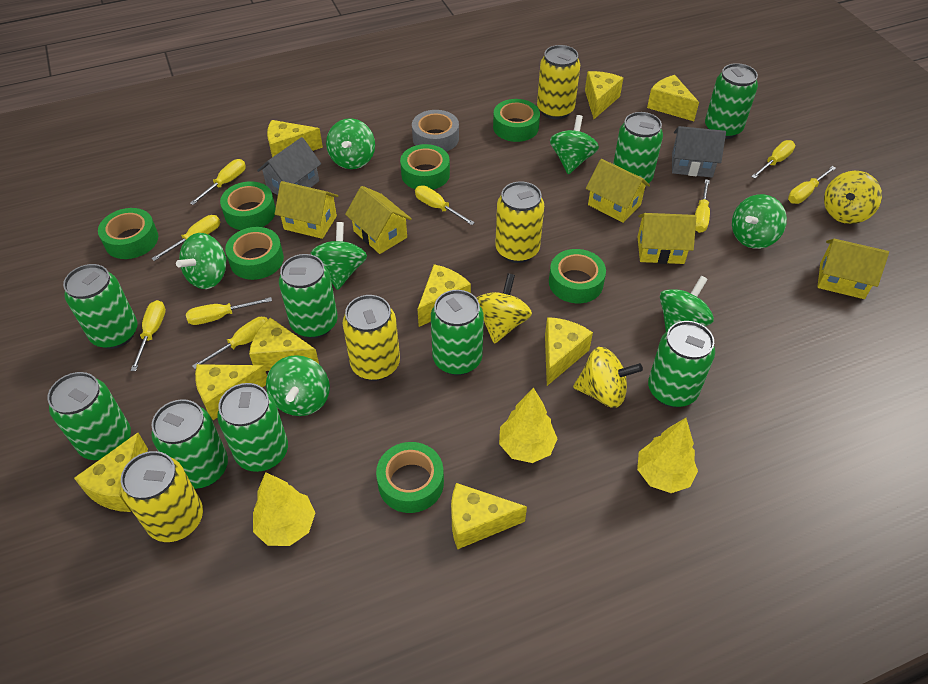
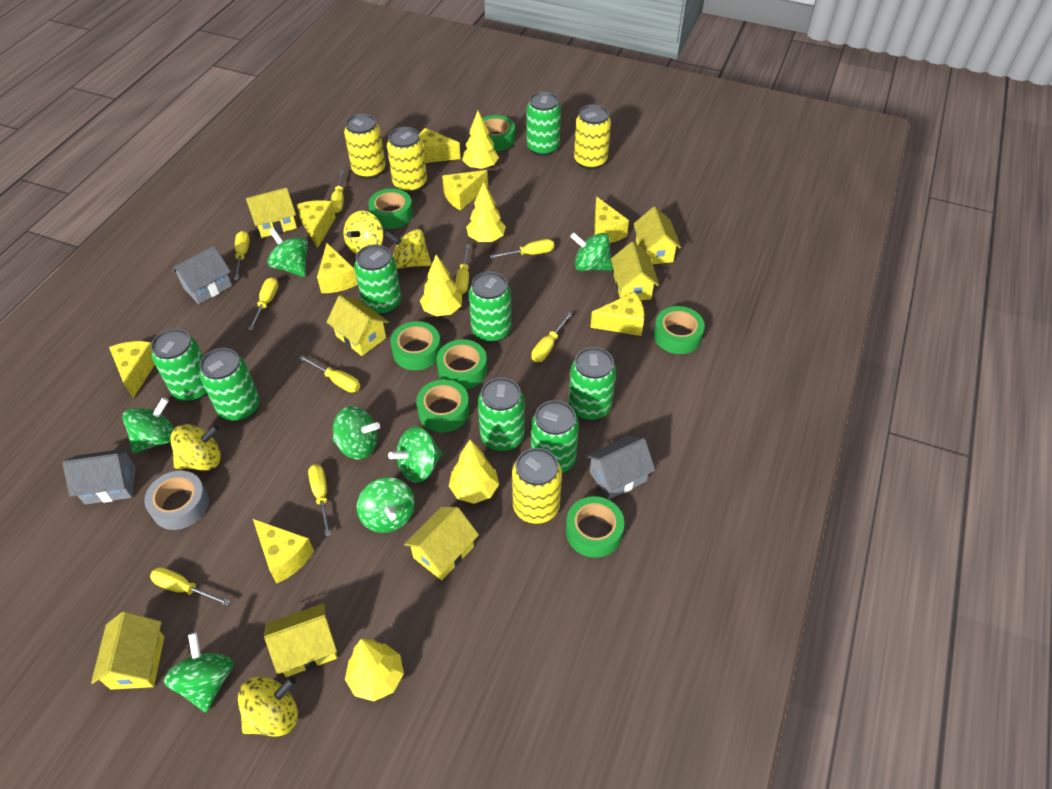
green can: [47,372,131,460] [63,264,137,349] [151,399,228,489] [217,383,288,472] [279,254,338,339] [431,290,484,375] [613,112,663,186] [648,321,715,407] [705,63,758,139] = 9 -> [151,329,207,402] [199,348,260,421] [354,244,401,315] [469,271,511,343] [478,377,525,452] [527,91,561,156] [531,400,579,473] [569,347,616,421] = 8
grey house: [257,137,321,195] [672,126,726,178] = 2 -> [62,448,136,505] [172,246,232,304] [586,435,655,499] = 3
yellow cheese: [74,433,148,512] [195,364,267,420] [249,318,319,371] [267,120,323,157] [417,264,471,327] [451,483,527,549] [545,317,593,386] [585,71,623,119] [647,75,699,121] = 9 -> [109,341,155,398] [253,519,314,583] [296,200,336,248] [317,243,358,293] [419,128,461,163] [442,170,488,211] [590,292,644,336] [594,197,629,243] = 8
yellow house: [275,181,338,239] [345,186,412,254] [586,159,650,223] [638,213,696,264] [817,239,889,299] = 5 -> [91,612,164,690] [246,188,297,238] [264,603,337,677] [327,295,389,356] [404,507,479,580] [611,242,659,300] [633,207,681,264] = 7
yellow spinning top: [477,273,532,344] [573,347,643,408] [824,171,882,224] = 3 -> [170,424,221,471] [238,677,298,737] [343,211,384,255] [384,229,432,269] = 4
yellow tree: [253,472,315,546] [499,387,558,463] [637,418,698,493] = 3 -> [345,639,404,701] [420,255,462,316] [449,440,499,504] [462,111,499,170] [466,182,506,242] = 5

